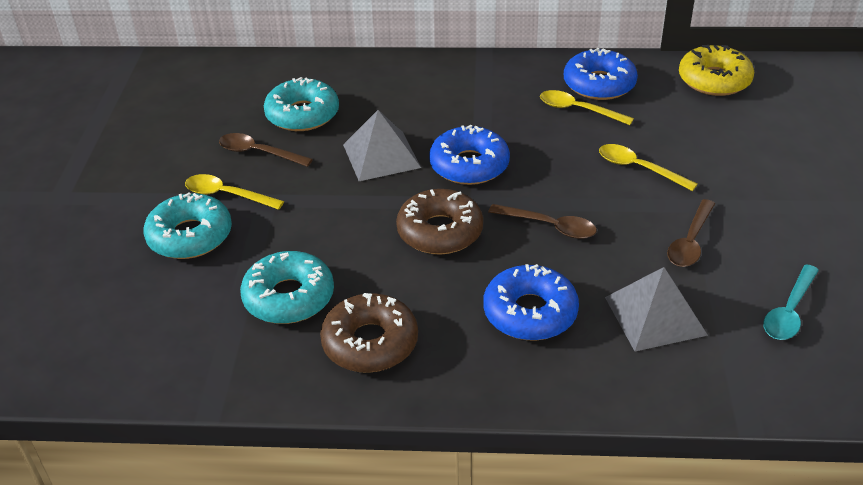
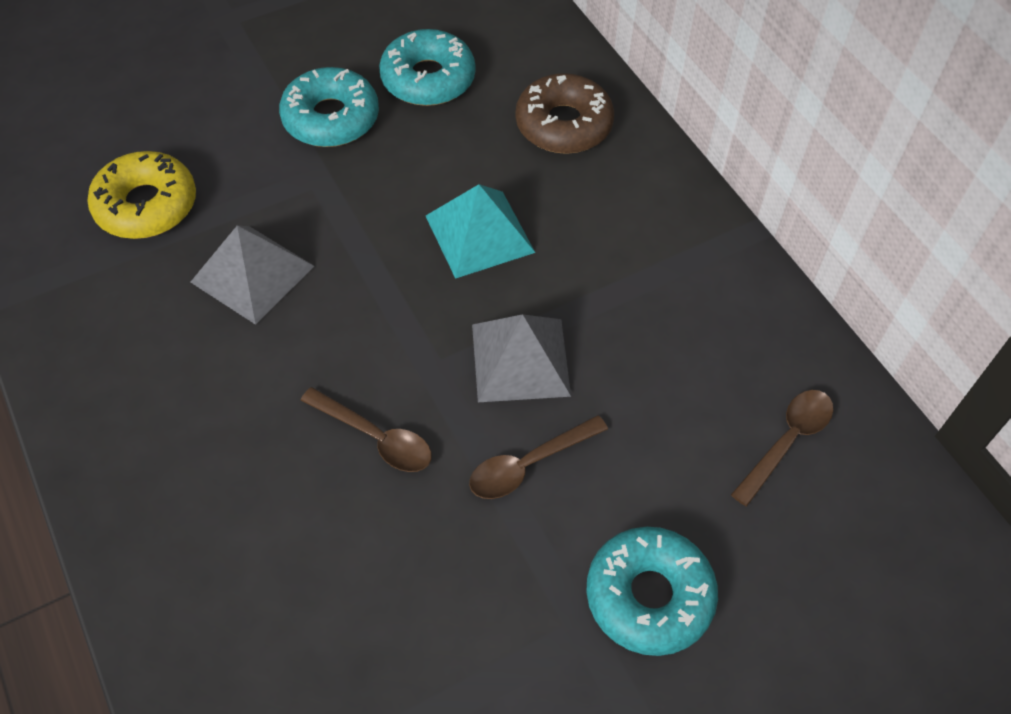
blue donut: [429,125,510,185] [483,264,579,341] [564,48,638,100] = 3 -> none = 0
brown donut: [320,293,418,373] [396,189,483,255] = 2 -> [515,73,614,154] = 1
turquoise pyramid: none = 0 -> [426,184,535,279] = 1
turquoise spoon: [763,264,819,340] = 1 -> none = 0
yellow spoon: [185,174,284,210] [540,90,634,125] [599,144,698,191] = 3 -> none = 0

